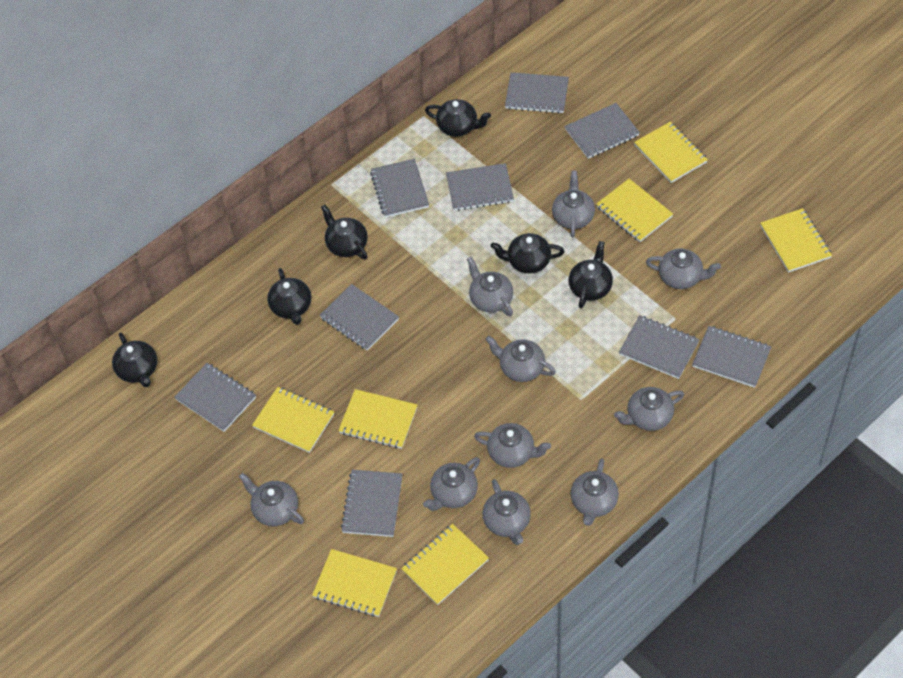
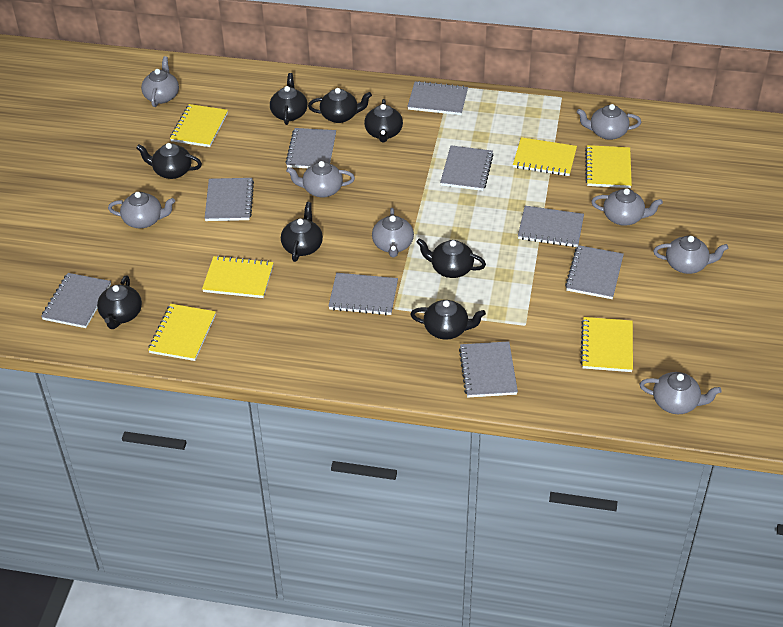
black teapot: [112,333,157,387] [267,268,311,325] [321,204,368,260] [425,99,491,137] [490,233,564,274] [569,241,613,308] = 6 -> [97,276,142,329] [136,143,202,179] [270,73,308,125] [281,202,323,262] [308,88,372,123] [364,99,403,142] [410,300,486,340] [417,238,486,278] = 8
grey teapot: [239,473,304,526] [423,457,480,511] [467,257,513,316] [474,423,551,468] [483,479,531,545] [486,336,556,382] [552,171,595,237] [571,459,619,526] [614,387,684,431] [646,248,721,289] = 10 -> [108,192,175,228] [141,56,179,107] [286,161,355,198] [372,208,414,257] [577,104,641,140] [591,188,663,226] [639,372,722,414] [653,236,728,274] = 8
yellow notebook: [252,387,334,453] [312,549,397,617] [338,389,418,449] [401,524,489,605] [596,179,673,242] [634,122,708,183] [760,208,832,272] = 7 -> [148,304,216,361] [170,104,228,147] [202,256,273,298] [513,137,577,176] [580,317,633,372] [585,145,632,188] = 6

